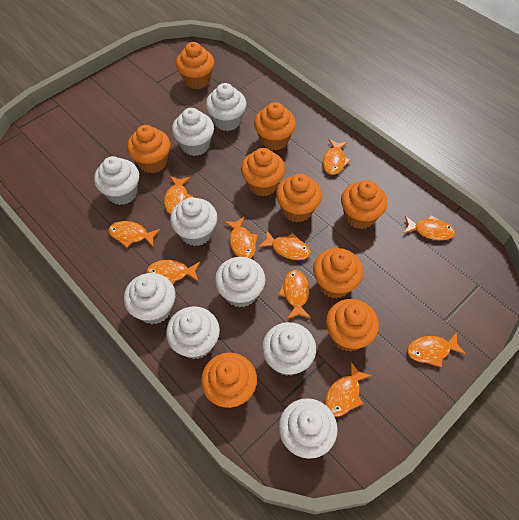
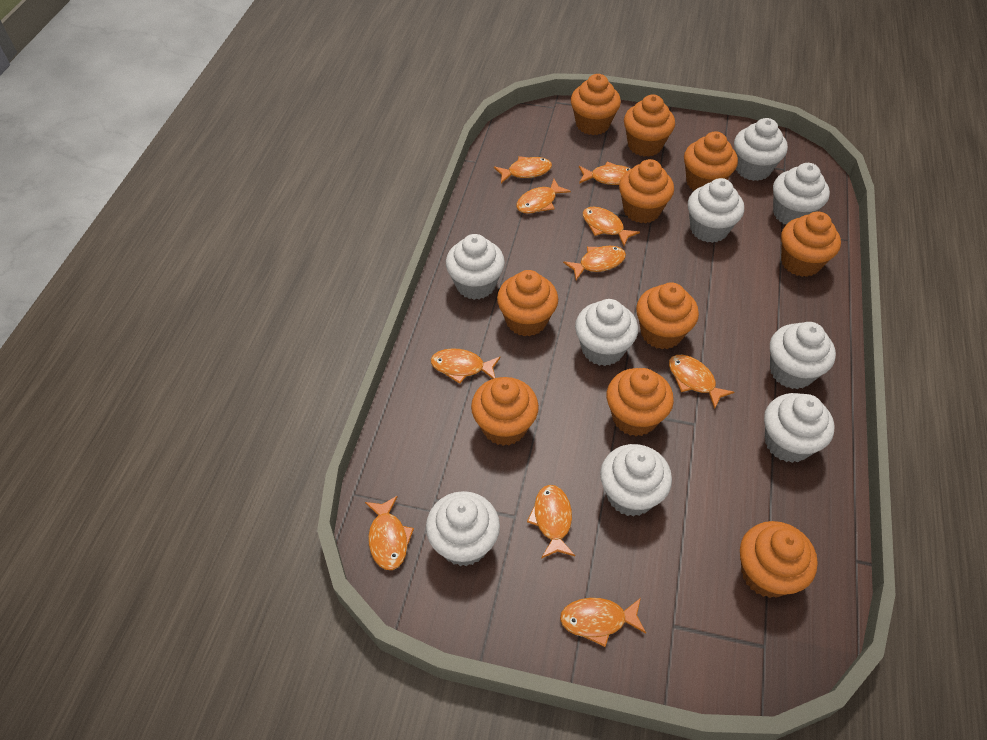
orange cupcake: [127,125,170,173] [176,42,214,89] [201,353,257,408] [241,148,285,196] [254,102,296,151] [276,174,322,222] [313,248,363,299] [326,299,379,351] [341,180,387,229] = 9 -> [471,377,539,446] [497,270,558,337] [571,74,621,135] [607,368,674,436] [619,159,674,223] [624,95,675,157] [636,282,699,349] [684,132,738,191] [740,521,818,598] [781,212,841,277] = 10

